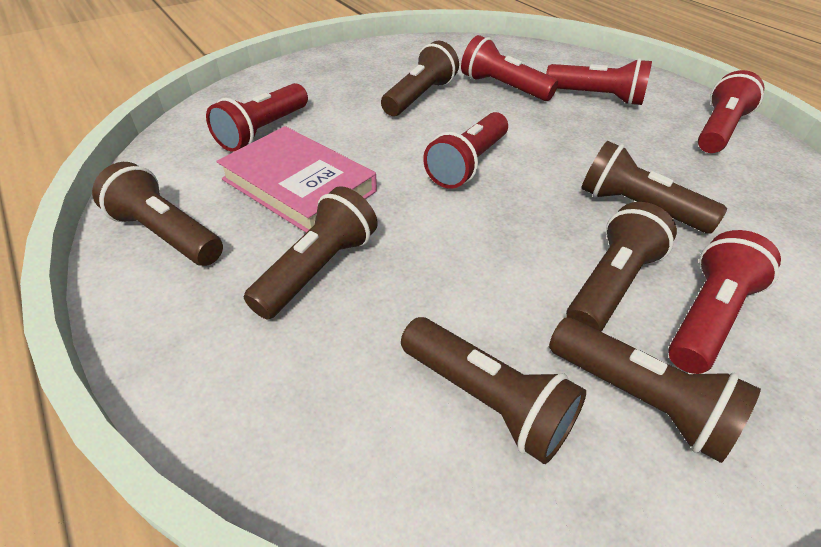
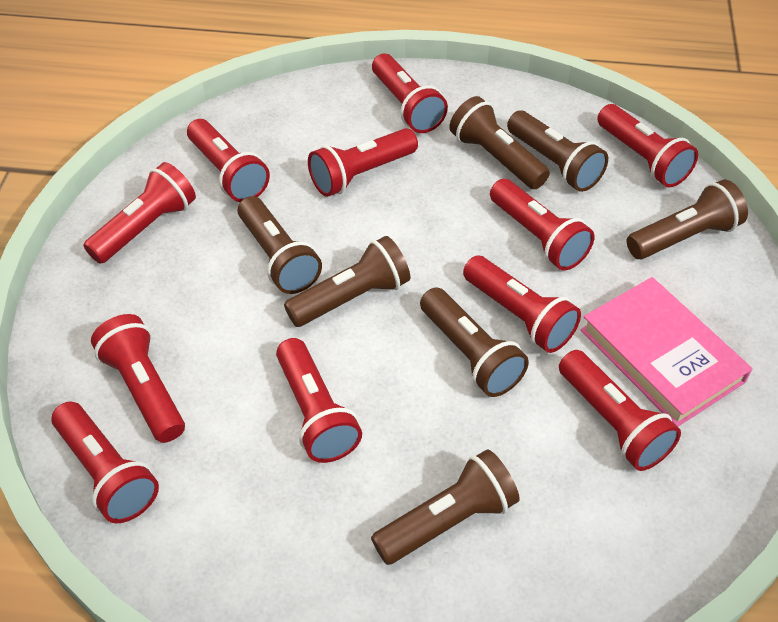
red flashlight: [206,83,308,152] [423,112,508,189] [461,35,558,101] [546,58,652,106] [668,230,781,374] [698,70,764,153] = 6 -> [52,402,159,523] [83,162,196,264] [91,314,185,443] [187,119,270,202] [276,338,362,463] [308,128,418,197] [372,54,448,133] [463,256,581,353] [490,179,594,271] [559,350,681,471] [597,104,698,188] = 11

